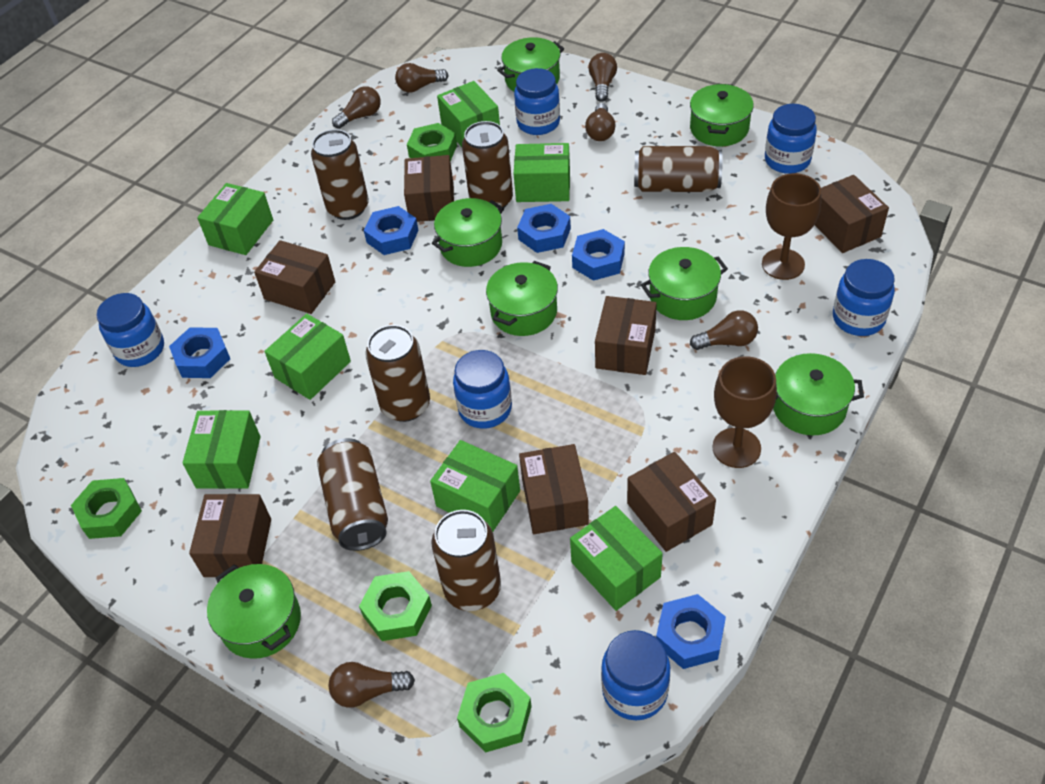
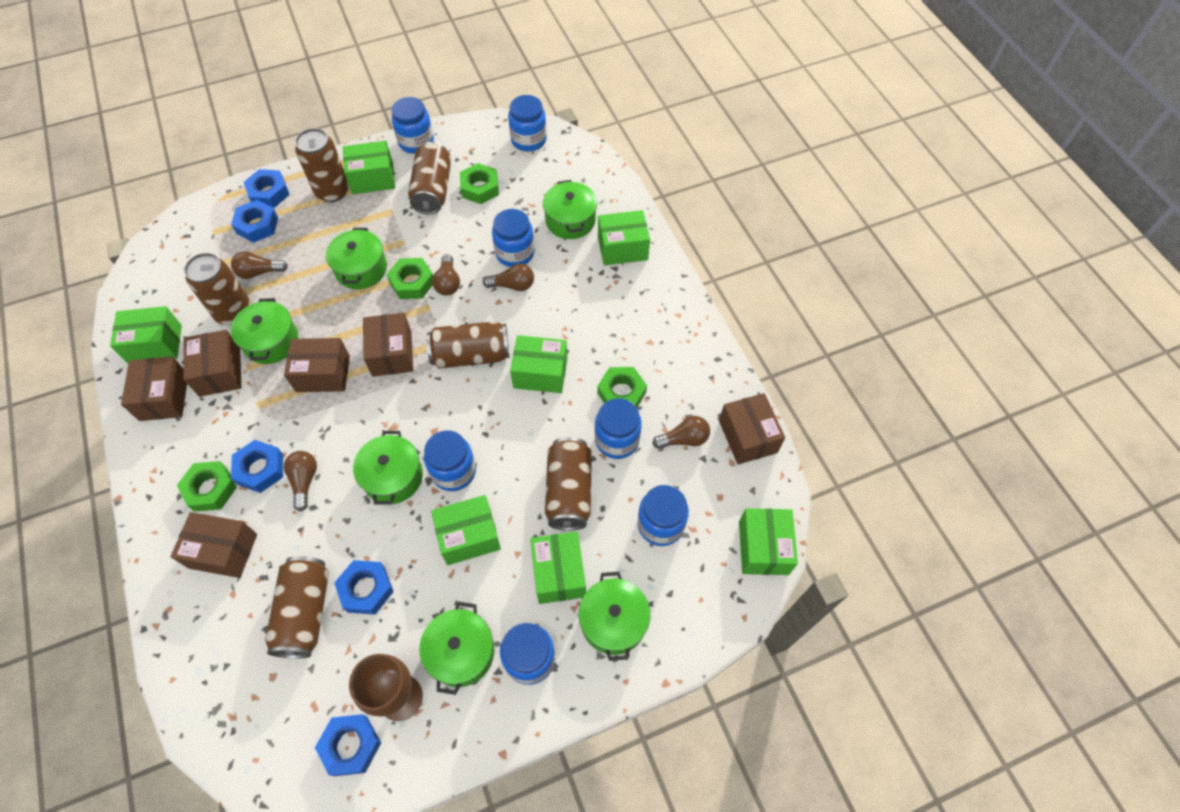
blue jar: [96,293,164,367] [453,350,512,429] [514,68,560,135] [601,630,670,720] [765,104,817,174] [833,259,895,336] = 6 -> [391,97,434,154] [424,430,476,491] [492,209,535,267] [500,623,555,685] [508,95,547,152] [595,398,642,459] [637,485,689,546] = 7
brown box: [189,494,271,577] [254,240,335,314] [404,155,454,222] [519,444,589,534] [595,296,657,375] [627,452,716,552] [815,175,889,253] = 7 -> [121,356,187,421] [170,512,257,578] [183,330,241,397] [284,338,350,392] [363,313,413,377] [719,393,785,464] = 6
brown goblet: [712,356,777,468] [762,173,821,280] = 2 -> [349,654,423,721] = 1
brown light bulb: [328,662,415,708] [332,86,381,129] [395,63,449,92] [585,103,615,141] [588,53,617,102] [690,310,758,350] = 6 -> [231,251,288,279] [284,451,317,512] [432,254,460,296] [483,263,534,291] [653,416,710,449] = 5
green pot: [207,564,301,659] [432,198,504,267] [486,261,558,336] [497,37,564,91] [641,247,728,320] [690,83,754,146] [773,353,864,435] = 7 -> [231,298,298,364] [326,228,387,289] [353,431,423,505] [419,601,494,695] [543,180,597,239] [579,572,650,661] = 6

